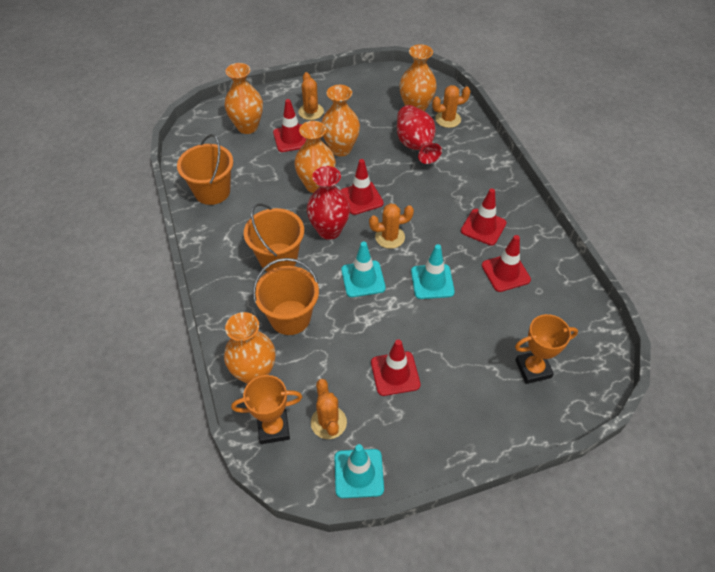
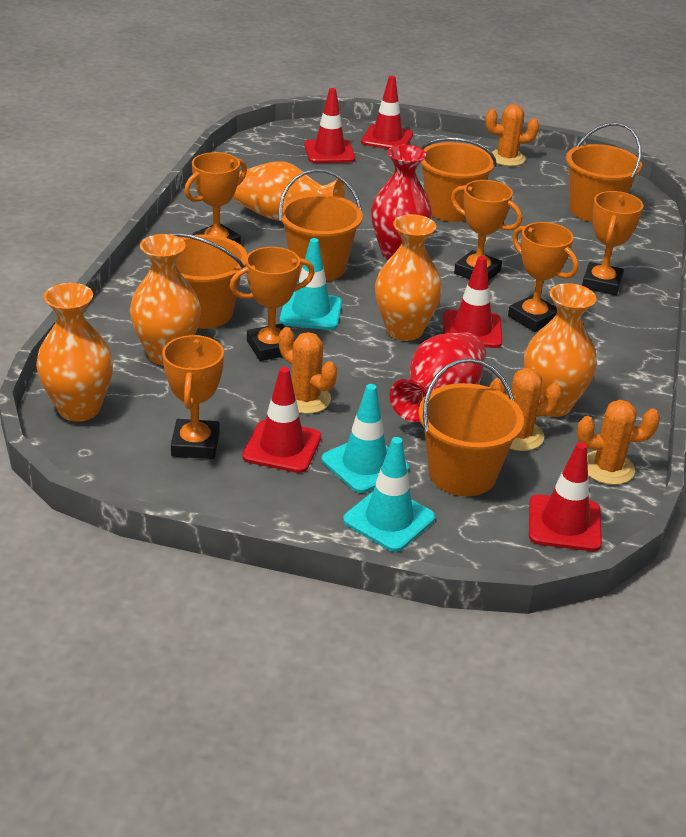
orange bucket: [177,134,233,205] [244,203,304,272] [253,258,319,335] = 3 -> [168,233,247,329] [279,169,363,281] [418,358,524,496] [420,137,497,222] [566,122,642,222] = 5
orange trophy: [231,375,302,444] [515,314,578,384] = 2 -> [162,335,224,459] [184,152,247,245] [229,247,315,361] [451,180,522,281] [508,222,578,332] [582,191,643,295] = 6

